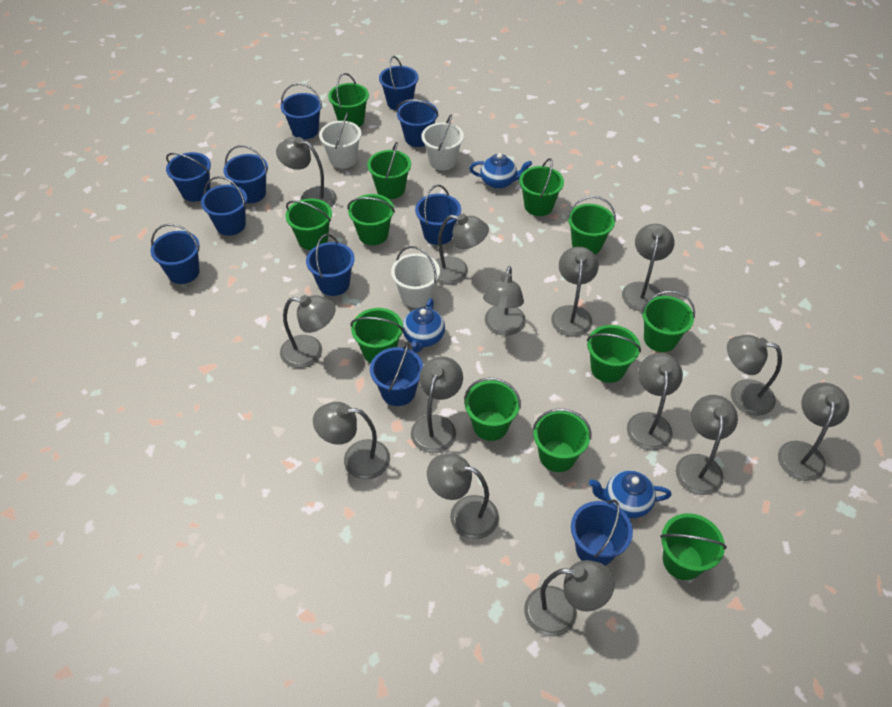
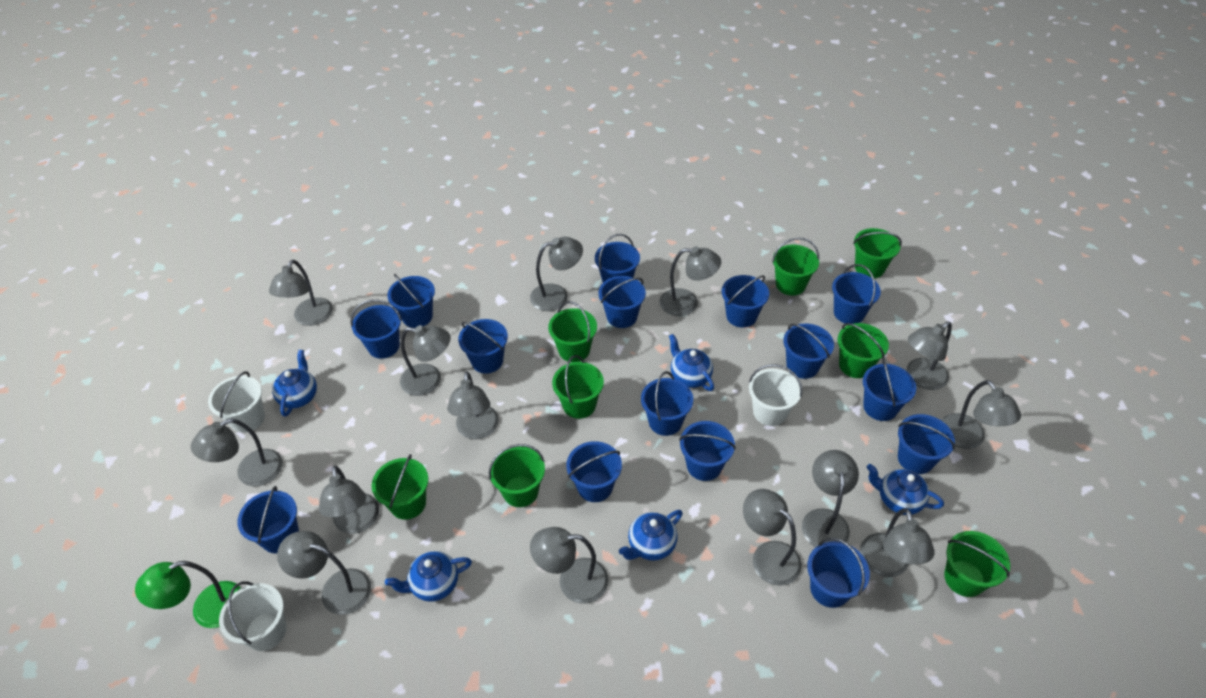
blue bucket: [151,224,200,284] [166,152,211,202] [201,176,247,236] [223,145,268,203] [281,83,322,139] [306,234,355,296] [370,343,423,406] [379,56,419,110] [396,99,439,147] [415,185,461,245] [571,499,633,566] = 11 -> [237,486,299,553] [350,299,402,359] [387,274,435,328] [458,319,508,374] [566,441,622,502] [595,234,640,282] [599,276,646,328] [641,371,693,436] [679,421,736,481] [722,275,769,328] [783,324,834,379] [807,538,870,608] [832,264,881,324] [863,358,916,421] [898,414,955,474] = 15
blue teapot: [403,298,445,353] [469,153,532,189] [589,470,671,518] = 3 -> [272,350,317,417] [385,551,472,602] [619,510,683,561] [669,334,714,391] [867,464,944,515] = 5
green bucket: [286,198,332,250] [328,73,369,127] [347,194,395,245] [351,308,404,363] [367,142,411,199] [464,378,521,441] [519,158,564,216] [532,409,592,472] [567,196,616,254] [587,325,641,383] [641,291,695,352] [660,513,727,580] = 12 -> [372,454,428,520] [489,444,545,507] [548,301,597,362] [552,355,604,419] [772,237,819,296] [838,323,889,378] [853,228,902,278] [944,531,1010,597] = 8
green lamp: none = 0 -> [135,561,241,628] = 1

